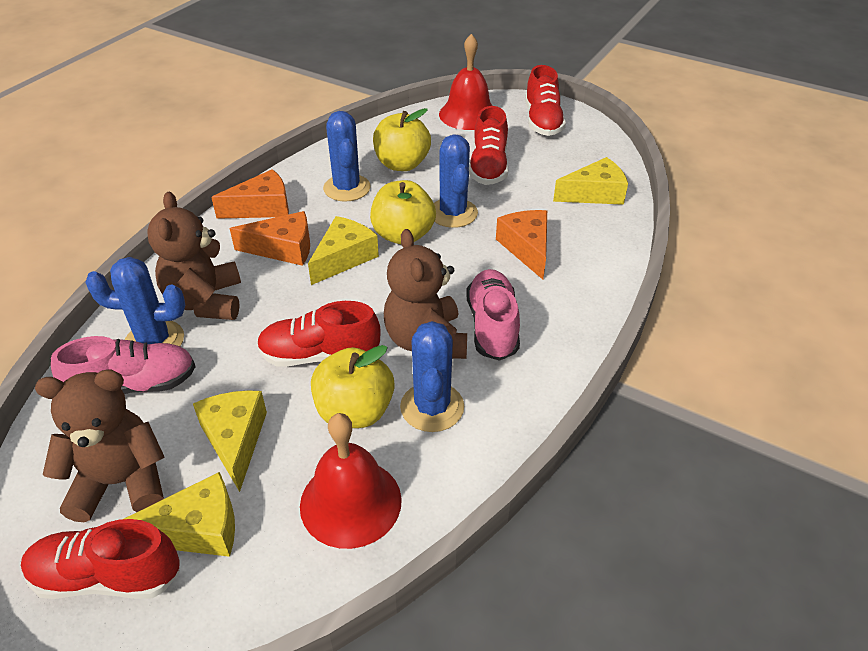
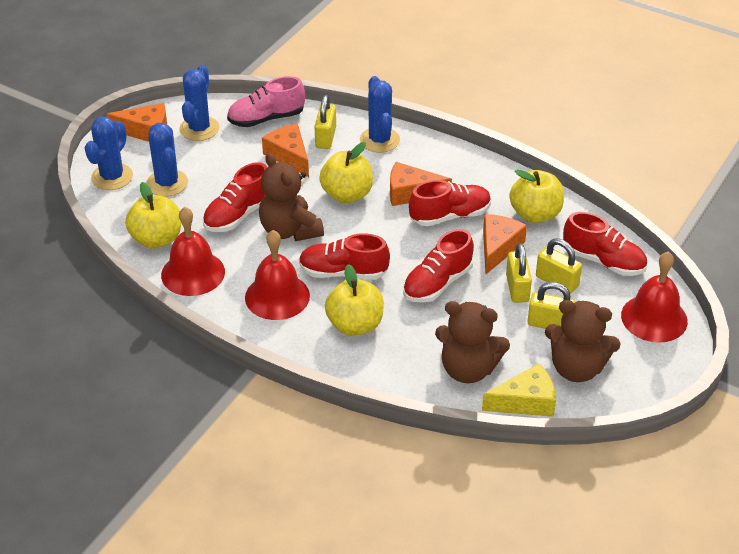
orange cheese: [211,169,289,219] [230,211,310,266] [496,210,547,279] = 3 -> [106,103,167,142] [262,124,309,177] [390,162,452,206] [483,214,527,275] = 4
pink shoe: [51,336,196,394] [466,269,520,361] = 2 -> [227,76,305,127] = 1
red bell: [300,413,402,549] [439,34,492,130] = 2 -> [161,207,225,296] [245,230,310,320] [621,251,688,343] = 3
red shoe: [21,519,180,599] [257,301,381,366] [469,106,509,185] [525,65,566,136] = 4 -> [203,162,267,232] [299,233,390,279] [403,229,474,303] [409,180,491,226] [563,212,647,276] = 5
yellow apple: [311,345,395,428] [370,180,436,244] [373,108,431,171] = 3 -> [125,182,181,249] [319,142,373,203] [325,264,384,336] [509,170,564,223] = 4
yellow cheese: [124,472,235,557] [193,391,267,492] [308,216,379,285] [553,157,628,205] = 4 -> [482,363,556,417] = 1
yellow padlock: none = 0 -> [315,95,336,149] [506,243,532,303] [528,282,576,329] [536,238,582,294] = 4

